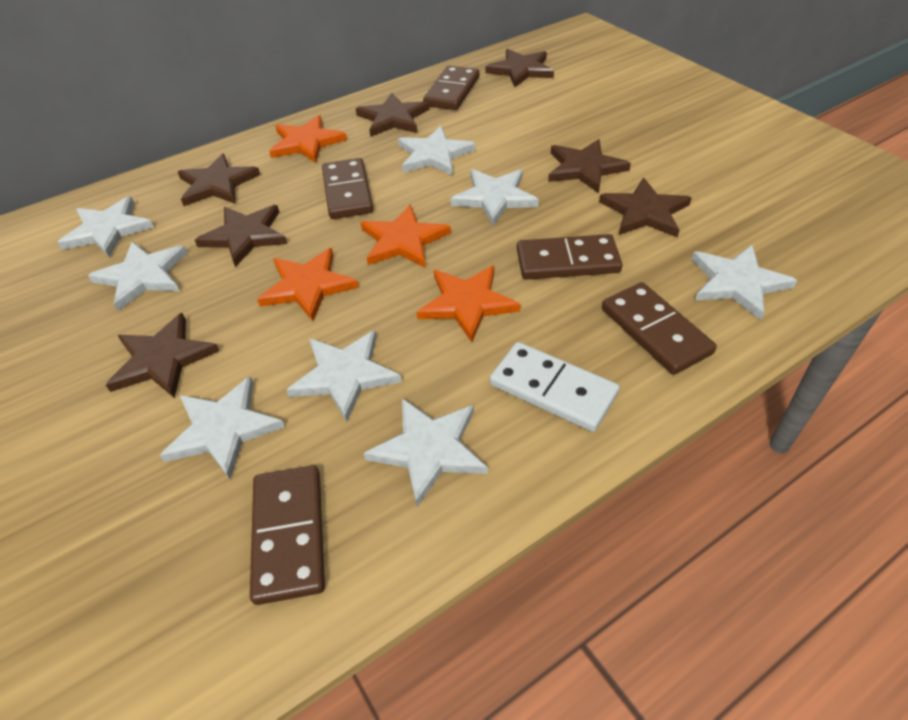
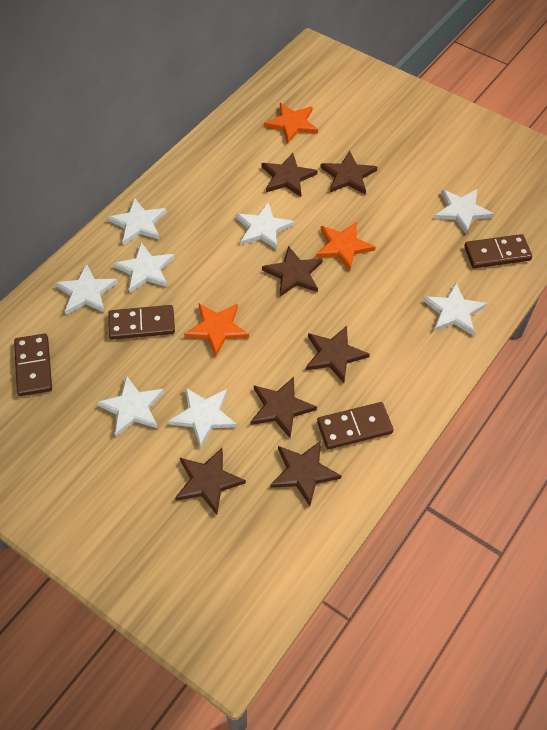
brown domino: [250,465,325,605] [322,158,374,219] [423,66,479,110] [517,234,622,279] [602,282,717,375] = 5 -> [14,334,52,396] [108,305,175,340] [317,402,394,449] [464,234,532,268] = 4
orange star: [257,248,359,321] [269,115,347,163] [360,204,451,268] [417,265,521,342] = 4 -> [184,304,249,356] [264,103,318,144] [316,222,376,271] = 3
white domino: [490,342,620,432] = 1 -> none = 0

